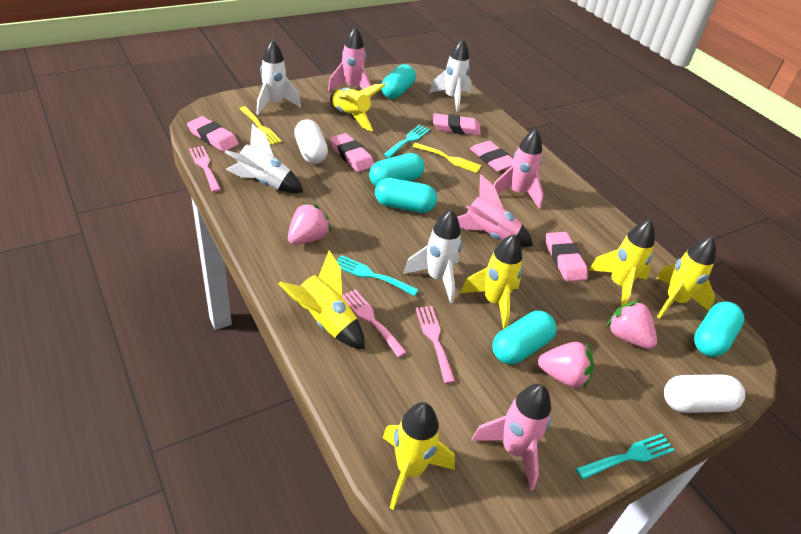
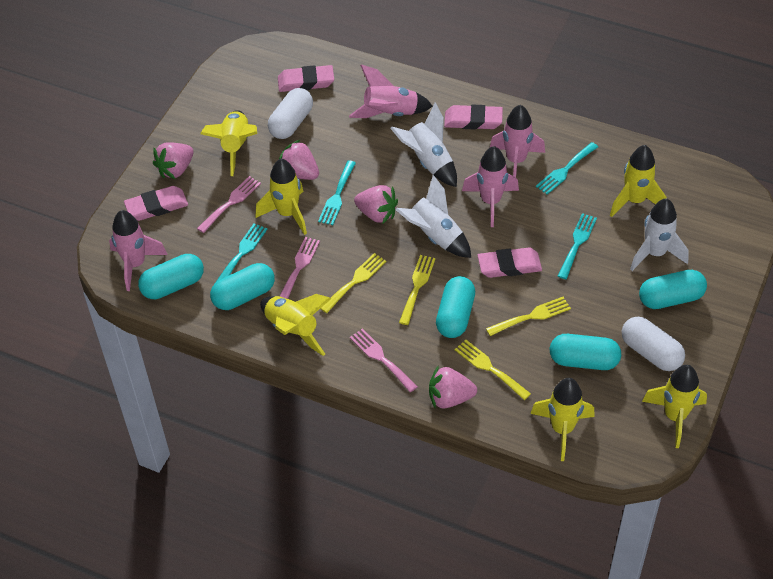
pink eraser: [187,116,239,152] [330,133,374,172] [433,113,481,136] [470,141,513,172] [546,232,588,282] = 5 -> [124,186,188,221] [278,65,334,92] [444,105,503,129] [477,248,542,278] = 4
pink strawberry: [288,202,331,245] [538,342,594,390] [607,300,657,349] = 3 -> [153,142,194,179] [279,140,319,180] [354,185,398,223] [429,365,477,409] = 4
turquoise fork: [336,255,419,296] [384,125,430,158] [576,434,674,479] = 3 -> [215,223,267,283] [318,160,356,225] [536,142,598,195] [558,213,597,279] = 4
white rocket: [224,124,303,193] [257,40,301,115] [403,210,462,303] [429,39,472,112] = 4 -> [390,102,457,187] [395,175,471,258] [630,198,689,271] = 3
yellow fork: [240,107,281,145] [413,143,482,173] = 2 -> [320,253,386,313] [399,255,436,325] [455,340,531,400] [486,297,571,336] = 4

